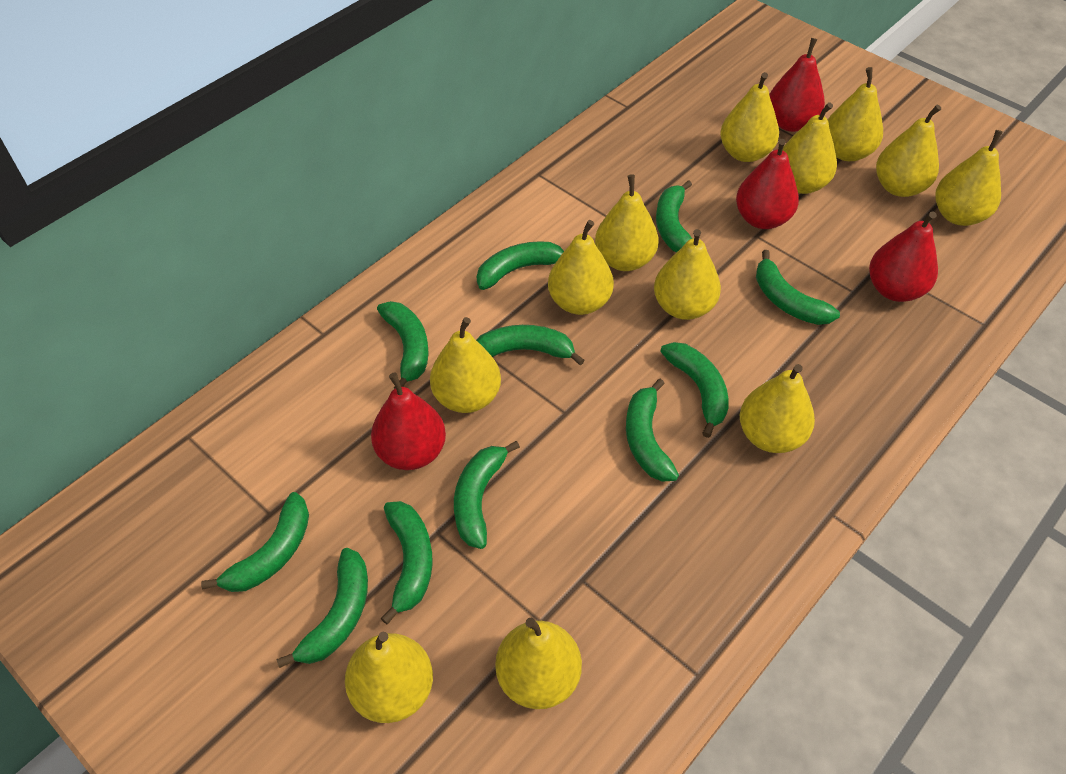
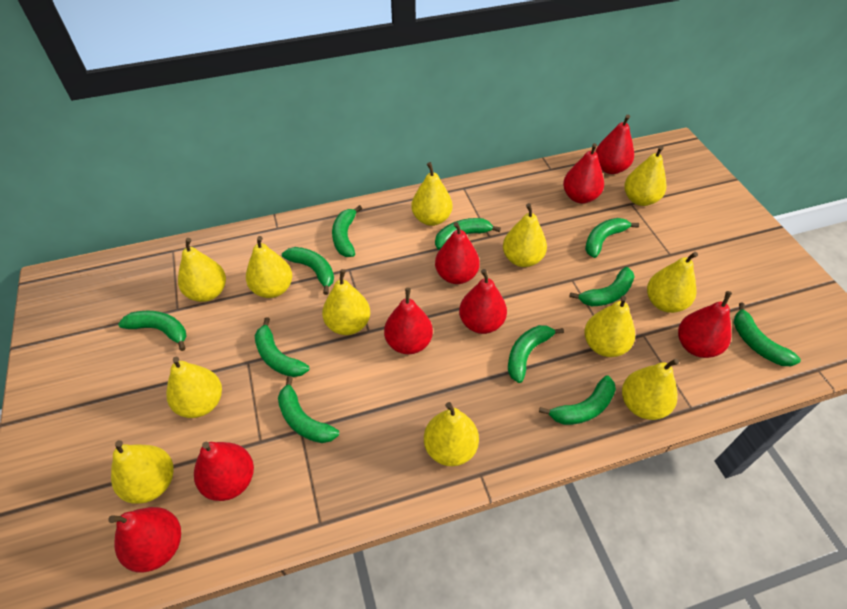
red pear: [371,373,446,470] [736,139,799,229] [769,38,825,132] [869,211,938,302] = 4 -> [108,507,181,573] [194,442,254,501] [384,288,433,354] [435,222,480,284] [459,269,507,334] [563,143,604,203] [595,115,634,174] [678,291,732,358] = 8

